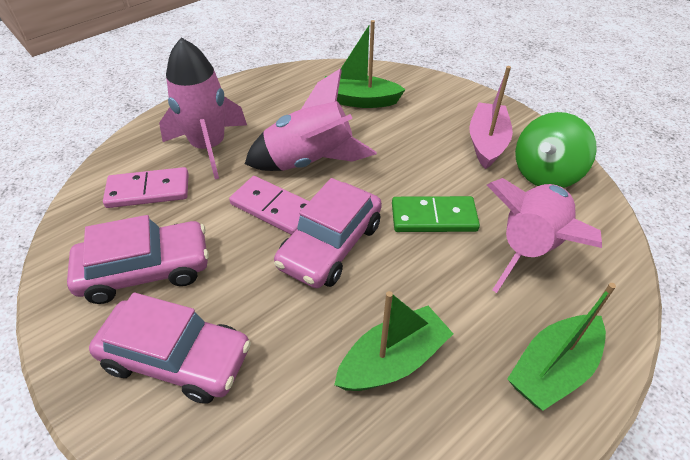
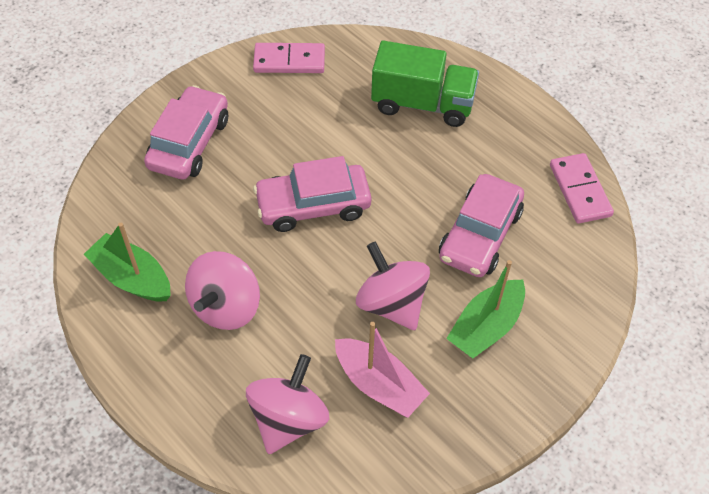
green boat: [325,20,406,108] [334,291,453,391] [507,283,616,411] = 3 -> [84,223,171,301] [446,260,525,359] = 2
green domino: [392,196,480,232] = 1 -> none = 0
green spinning top: [515,112,597,188] = 1 -> none = 0
green truck: none = 0 -> [371,40,479,127] = 1
pink rocket: [159,38,247,179] [245,69,377,171] [487,178,602,293] = 3 -> none = 0
pink spinning top: none = 0 -> [185,251,260,330] [246,354,329,454] [356,241,430,330] = 3

